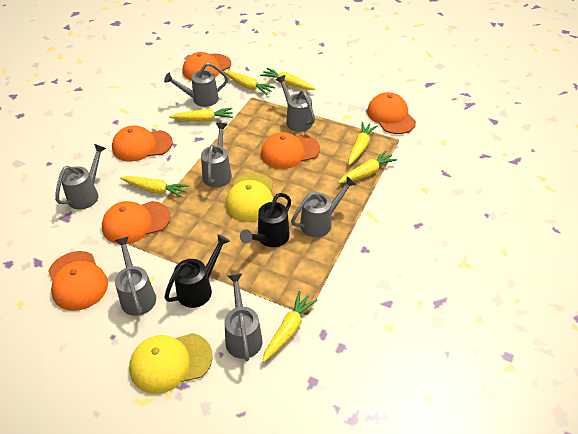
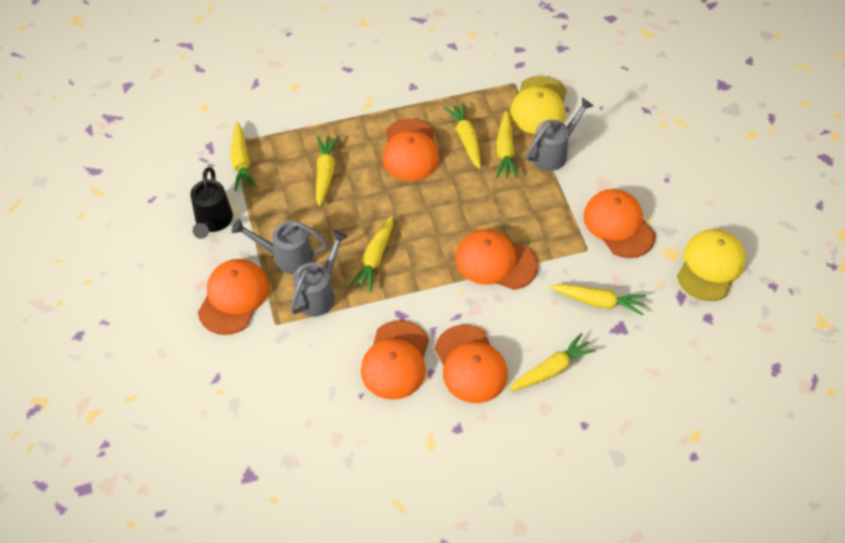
black watering can: [164,234,230,308] [240,193,291,247] = 2 -> [190,167,233,239] = 1
grey watering can: [55,144,106,210] [114,237,156,316] [164,62,228,107] [201,123,232,188] [225,273,263,361] [276,75,315,132] [291,176,356,237] = 7 -> [232,219,328,274] [290,230,348,316] [526,97,593,171] = 3

